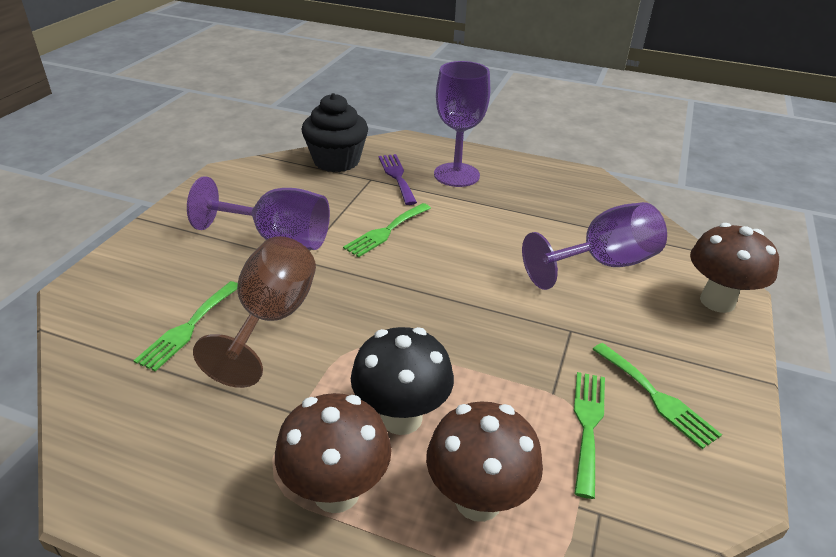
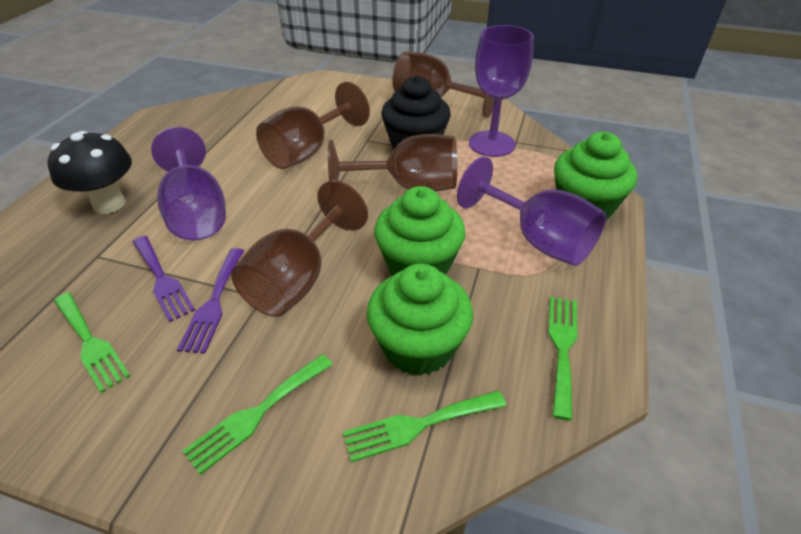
brown goblet: [193,236,316,388] = 1 -> [231,180,368,317] [256,82,370,169] [328,134,457,192] [393,51,494,118] = 4
brown mushroom: [275,393,392,513] [426,401,543,522] [690,223,779,313] = 3 -> none = 0
green cupcake: none = 0 -> [367,263,473,376] [374,186,466,275] [554,132,637,220] = 3
purple fork: [379,154,417,205] = 1 -> [133,236,195,322] [177,248,244,354] = 2

